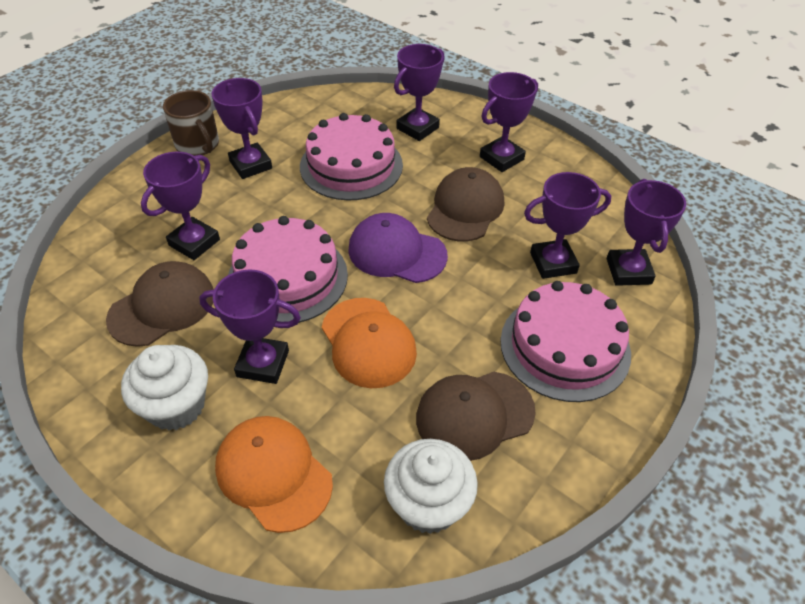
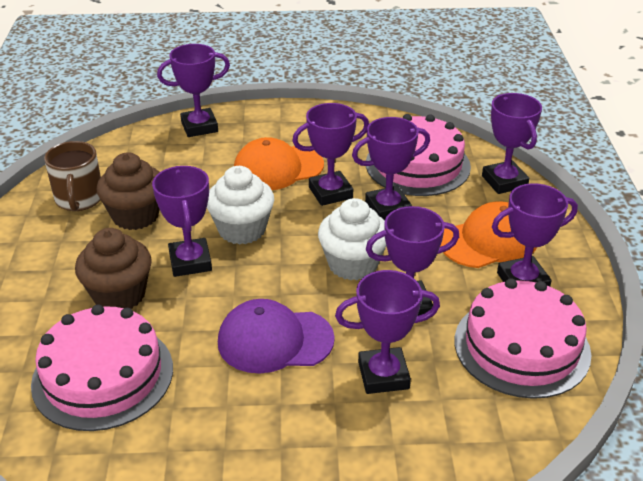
brown cap: [106,261,214,347] [416,372,536,461] [427,167,504,241] = 3 -> none = 0
brown cupcake: none = 0 -> [75,228,152,309] [97,152,160,230] = 2
purple trophy: [141,152,220,260] [199,270,301,384] [212,78,272,179] [394,44,445,141] [480,72,538,172] [524,172,611,279] [607,179,686,286] = 7 -> [152,166,212,277] [157,44,230,137] [292,103,369,206] [335,270,440,394] [352,117,430,220] [366,206,459,317] [482,93,542,194] [492,183,578,286] = 8

